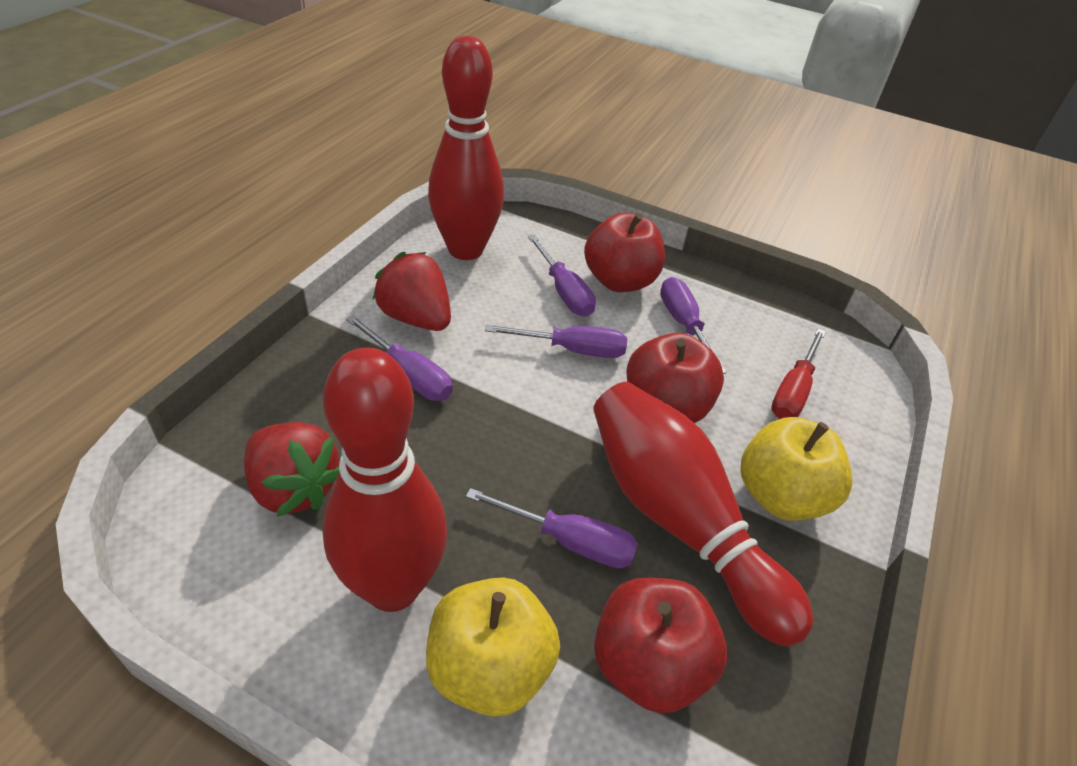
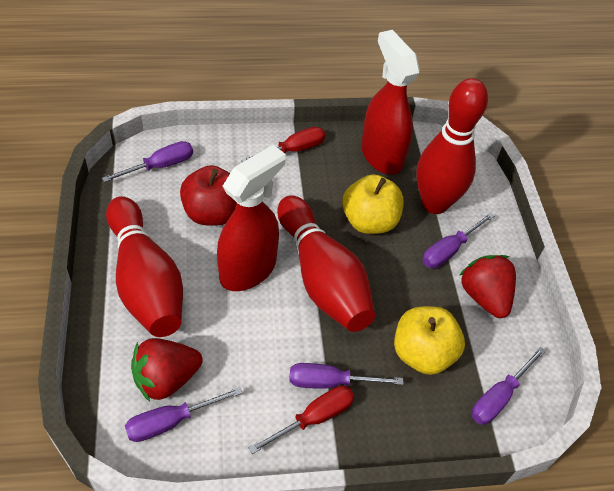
red apple: [584,212,665,292] [594,578,727,713] [626,333,724,423] = 3 -> [180,165,237,226] = 1
red screwdriver: [771,328,826,419] = 1 -> [241,127,325,162] [249,386,355,454] = 2
red spray bottle: none = 0 -> [217,145,286,291] [361,30,420,175] = 2

